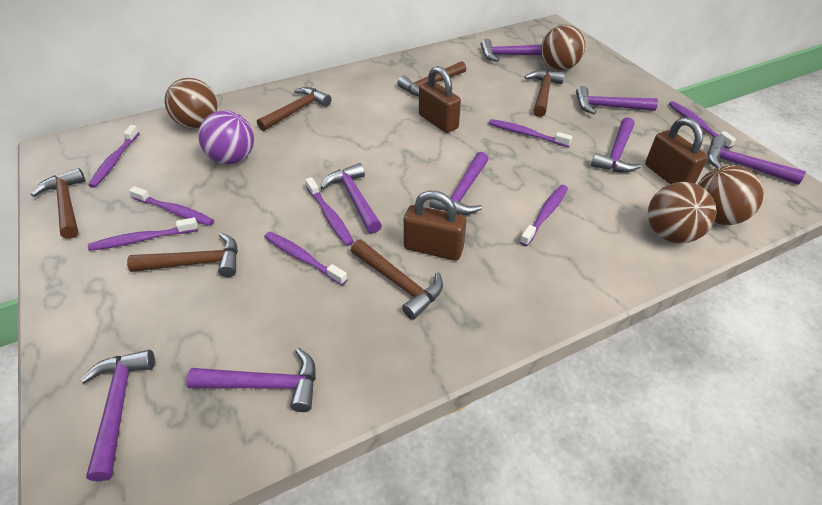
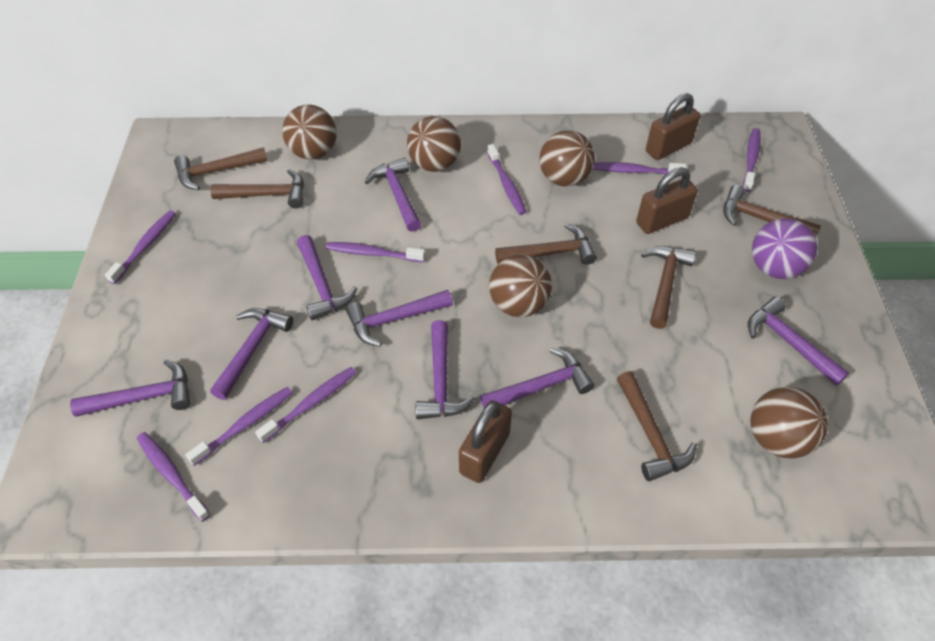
brown ball: [165,78,218,129] [541,25,585,70] [648,182,717,243] [698,165,764,225] = 4 -> [282,105,337,160] [407,116,461,172] [489,254,552,317] [539,130,595,187] [750,387,828,459] = 5

